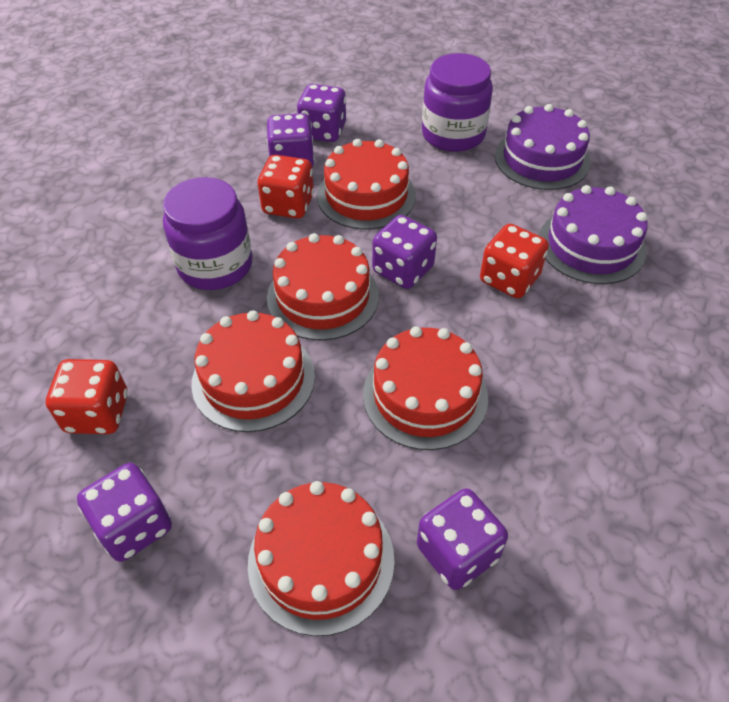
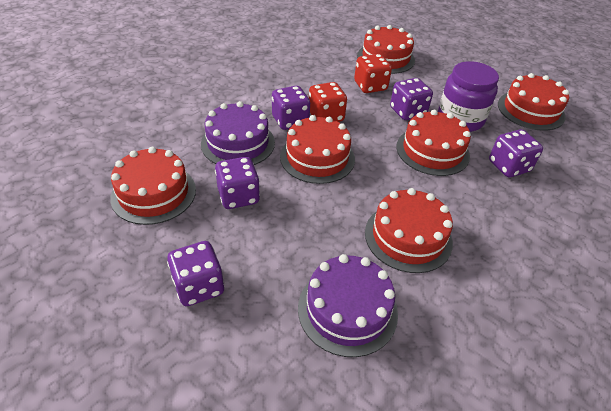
purple jar: [163,177,253,290] [422,53,493,152] = 2 -> [438,61,499,132] = 1
red cake: [191,310,315,432] [248,481,395,636] [267,233,379,341] [317,139,416,230] [363,326,488,450] = 5 -> [110,147,196,225] [280,115,355,184] [357,25,415,74] [365,188,453,273] [396,110,471,176] [498,73,569,131] = 6
red dice: [46,359,128,434] [258,155,314,219] [480,224,549,298] = 3 -> [309,82,347,122] [354,54,392,93] = 2

